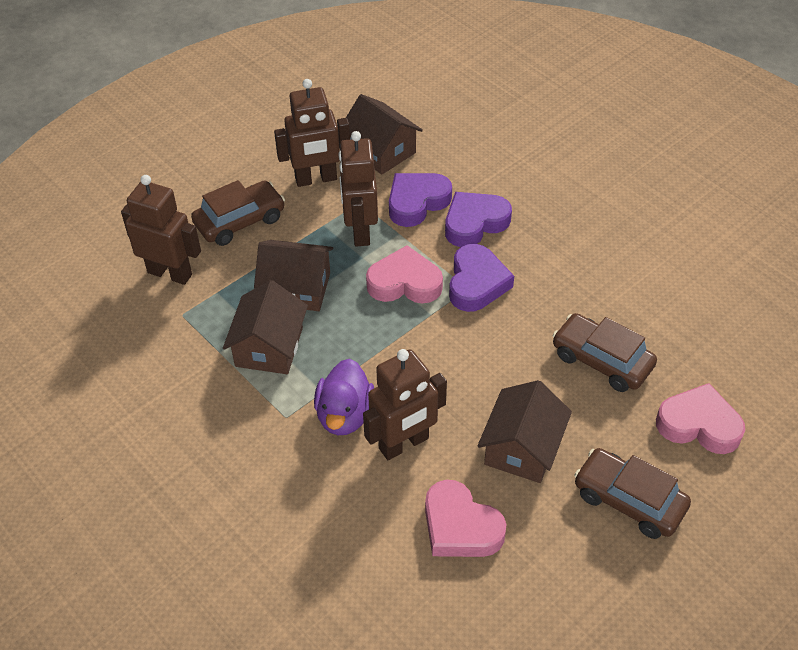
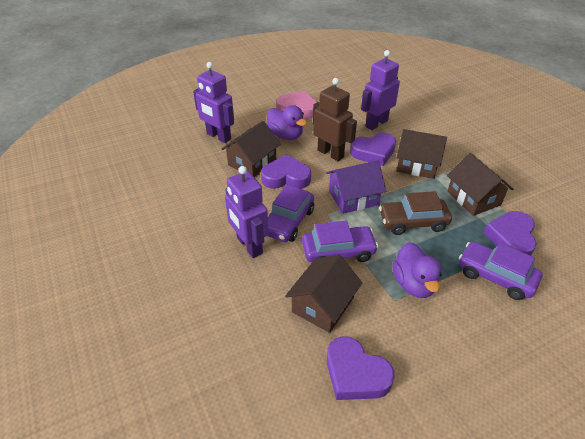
brown car: [191,180,285,246] [552,313,657,392] [574,448,691,539] = 3 -> [379,191,452,235] = 1
brown robot: [121,175,201,285] [274,79,350,187] [339,131,378,246] [363,349,447,460] = 4 -> [313,78,357,161] = 1
pink heart: [366,245,443,303] [425,480,507,557] [656,383,745,454] = 3 -> [276,91,317,119] = 1
purple car: none = 0 -> [268,185,314,242] [302,220,378,262] [459,241,542,300] = 3
purple duck: [314,359,374,435] = 1 -> [267,105,307,140] [392,242,442,298] = 2
purple heart: [389,173,452,227] [445,192,512,247] [449,244,514,312] = 3 -> [261,154,311,189] [327,336,395,400] [350,133,396,166] [483,211,537,256] = 4
purple house: none = 0 -> [326,160,386,214] = 1
purple robot: none = 0 -> [193,62,234,143] [225,166,269,258] [361,50,400,130] = 3

